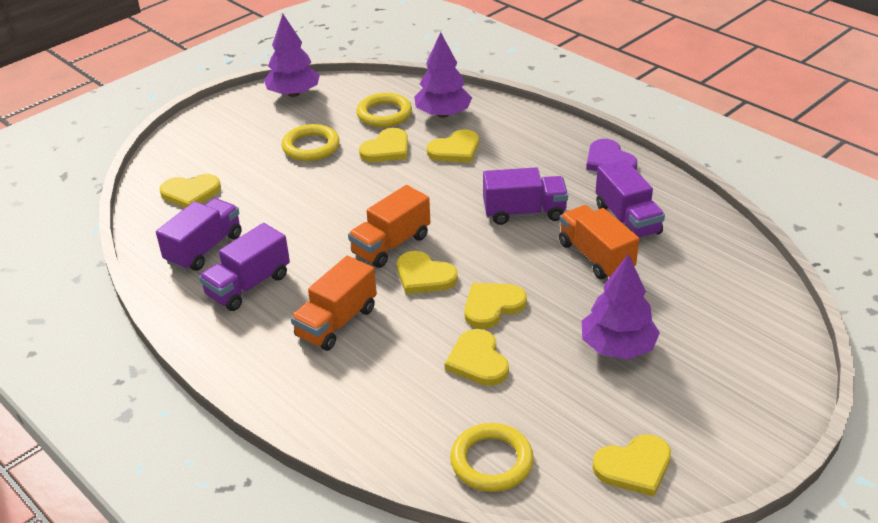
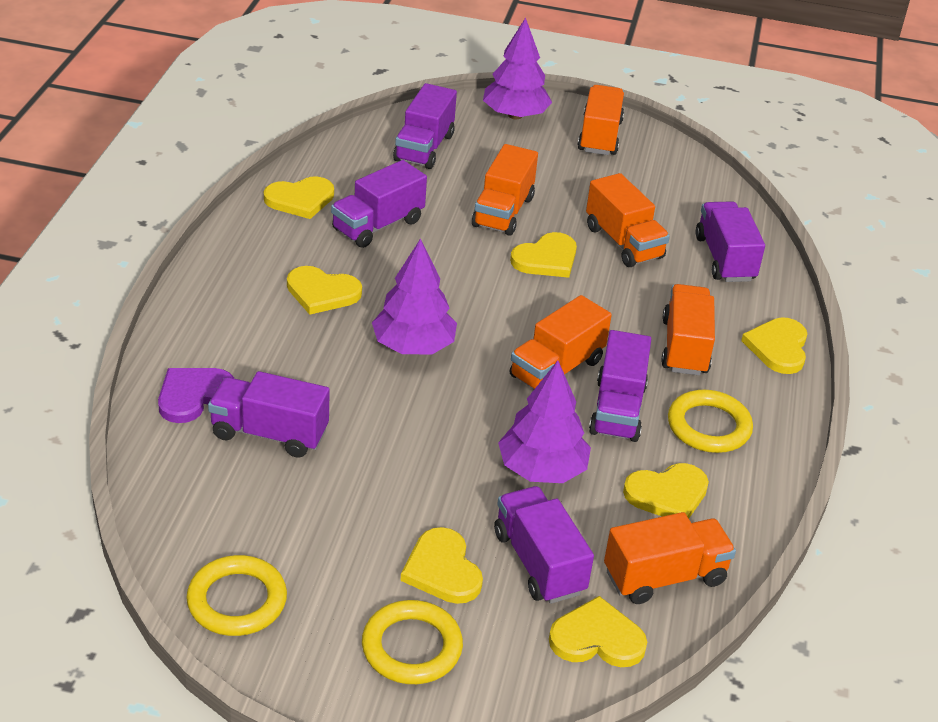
orange truck: [291,256,377,351] [348,185,430,268] [559,205,639,279] = 3 -> [472,144,538,236] [510,295,612,389] [578,85,624,155] [586,173,670,267] [604,512,736,604] [661,284,715,375] = 6
purple truck: [156,198,242,271] [199,223,290,311] [483,167,568,225] [596,159,665,239] = 4 -> [208,371,330,458] [331,160,427,248] [393,83,457,169] [494,486,594,604] [589,330,651,442] [695,201,765,282] = 6

